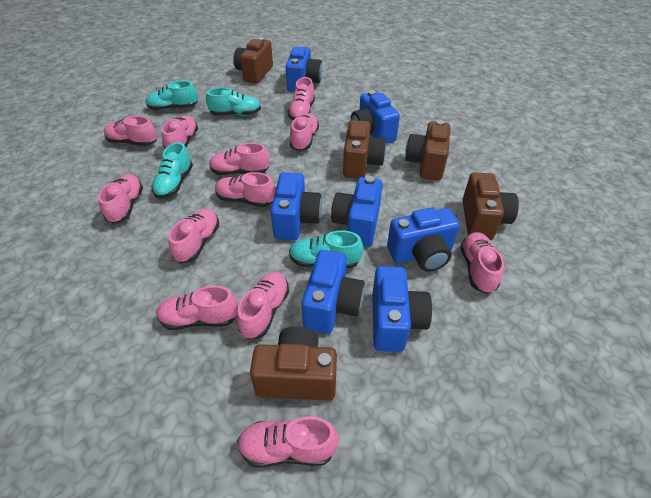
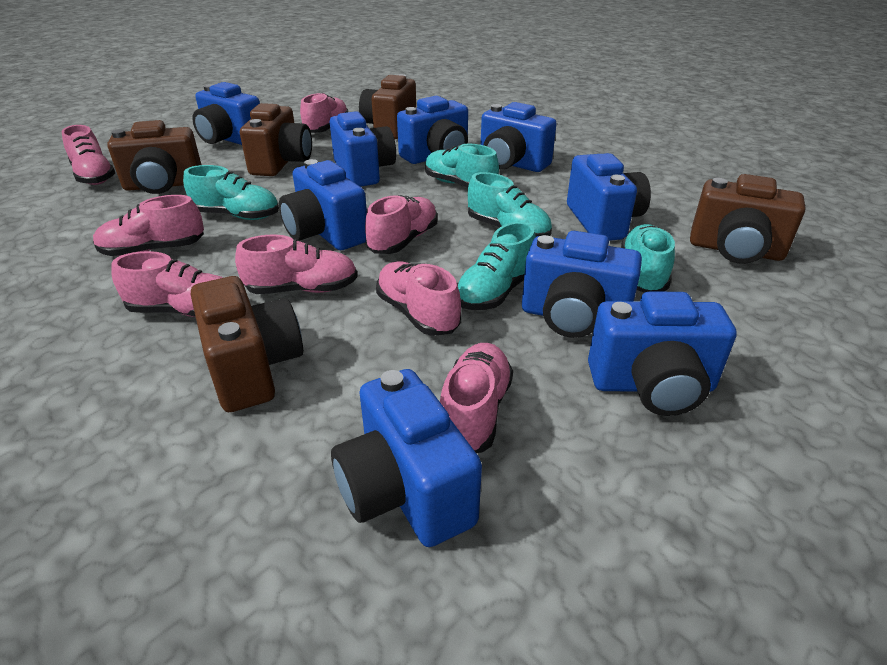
blue camera: [271,172,322,240] [286,47,322,92] [302,250,365,334] [331,176,383,247] [351,90,400,144] [372,266,432,352] [387,207,460,272] = 7 -> [192,82,260,145] [279,159,367,250] [330,111,396,187] [331,369,482,547] [397,96,468,164] [481,102,557,172] [522,231,642,338] [567,153,651,241] [588,291,737,416] = 9
pink shoe: [98,174,143,224] [104,116,157,146] [156,286,238,330] [161,116,198,149] [168,209,219,263] [209,143,269,175] [215,172,276,207] [237,272,289,339] [237,416,339,468] [288,77,315,120] [290,113,319,151] [460,232,504,294] = 12 -> [62,125,115,185] [93,195,204,256] [111,251,223,317] [235,234,358,294] [300,93,348,133] [365,195,438,254] [376,261,461,336] [440,343,513,453] = 8
turquoise shoe: [146,81,198,111] [151,142,193,199] [206,88,261,116] [289,230,363,268] = 4 -> [183,165,279,220] [425,144,499,188] [457,222,536,310] [468,172,552,237] [621,224,675,293] = 5

